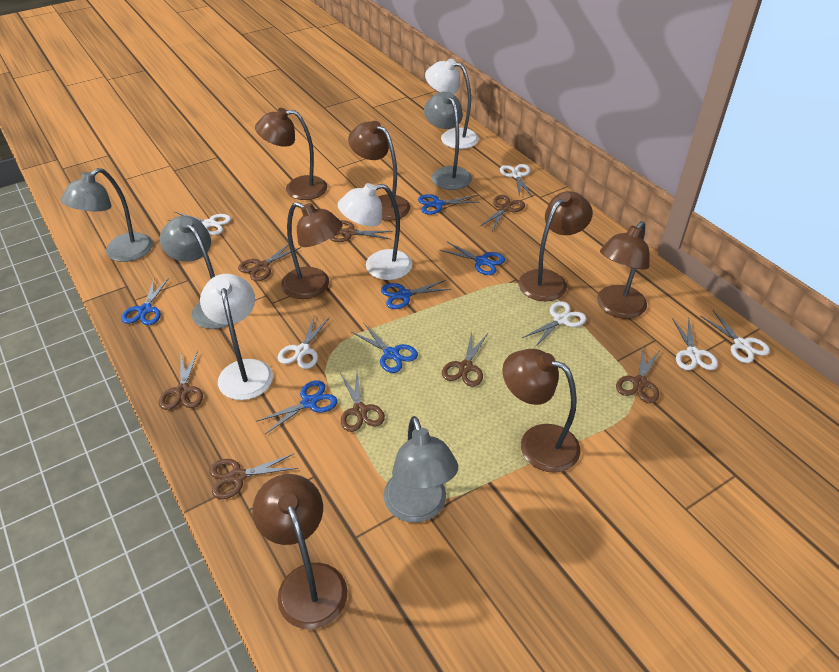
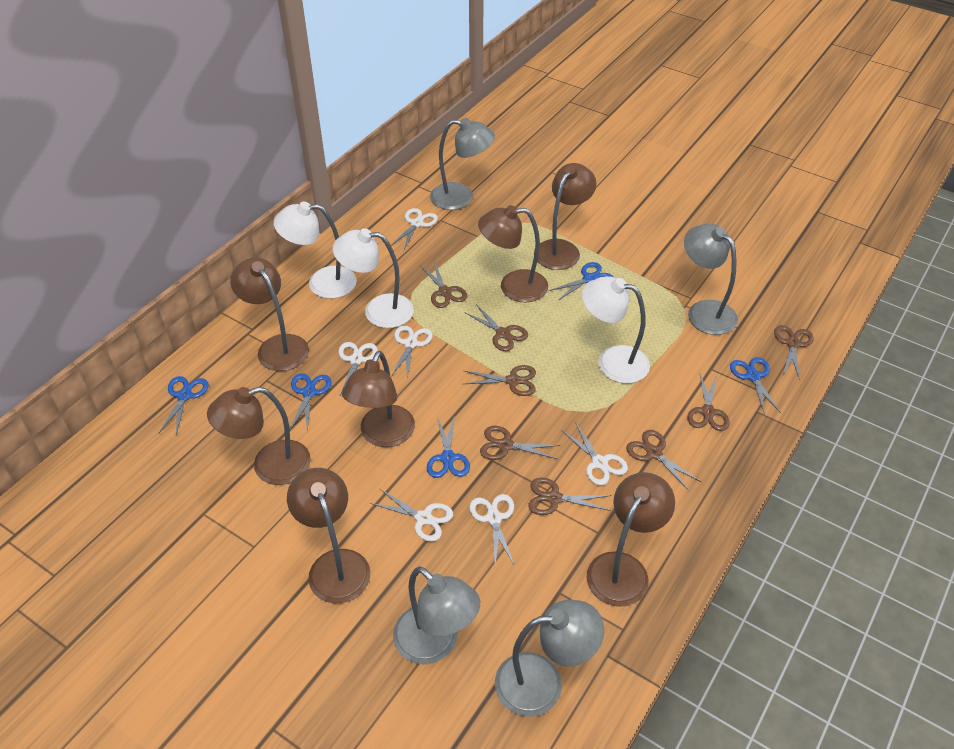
blue scissors: [121,278,169,325] [256,380,338,434] [352,324,418,373] [381,280,451,309] [418,194,479,215] [439,242,505,275] = 6 -> [158,376,208,434] [290,373,331,432] [427,415,470,478] [549,262,613,300] [730,357,781,415] = 5

